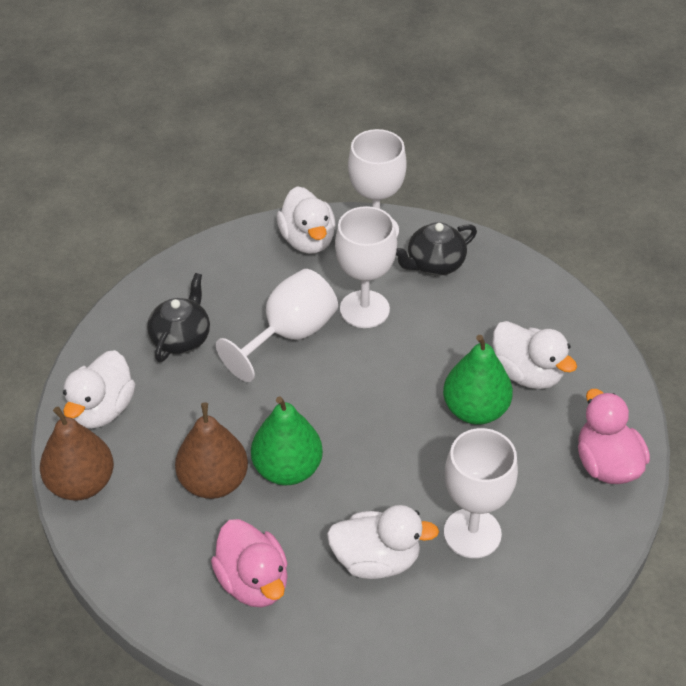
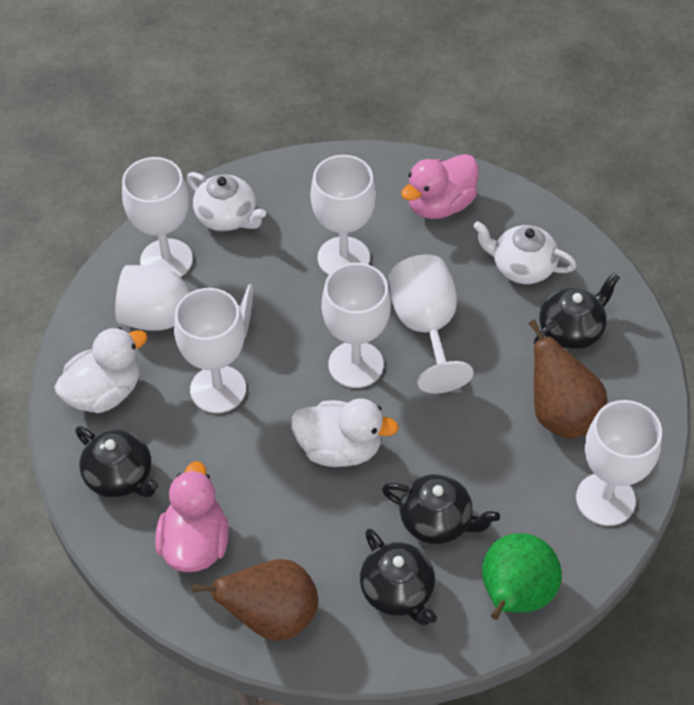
black teapot: [147,273,210,362] [396,222,477,275] = 2 -> [75,426,159,498] [360,529,437,625] [382,474,500,544] [534,273,620,350] = 4
green pear: [251,396,323,485] [443,335,513,425] = 2 -> [482,533,562,620] = 1
white duck: [63,350,135,429] [277,186,336,254] [327,505,439,579] [492,321,577,389] = 4 -> [54,327,148,413] [291,399,399,467] = 2
white goblet: [216,269,338,382] [335,206,397,328] [348,129,407,237] [444,428,518,558] = 4 -> [115,265,253,339] [122,157,193,277] [174,288,246,413] [310,155,376,275] [322,263,391,388] [389,255,474,394] [576,400,662,526] = 7
white teapot: none = 0 -> [187,172,266,232] [473,221,577,284] = 2

